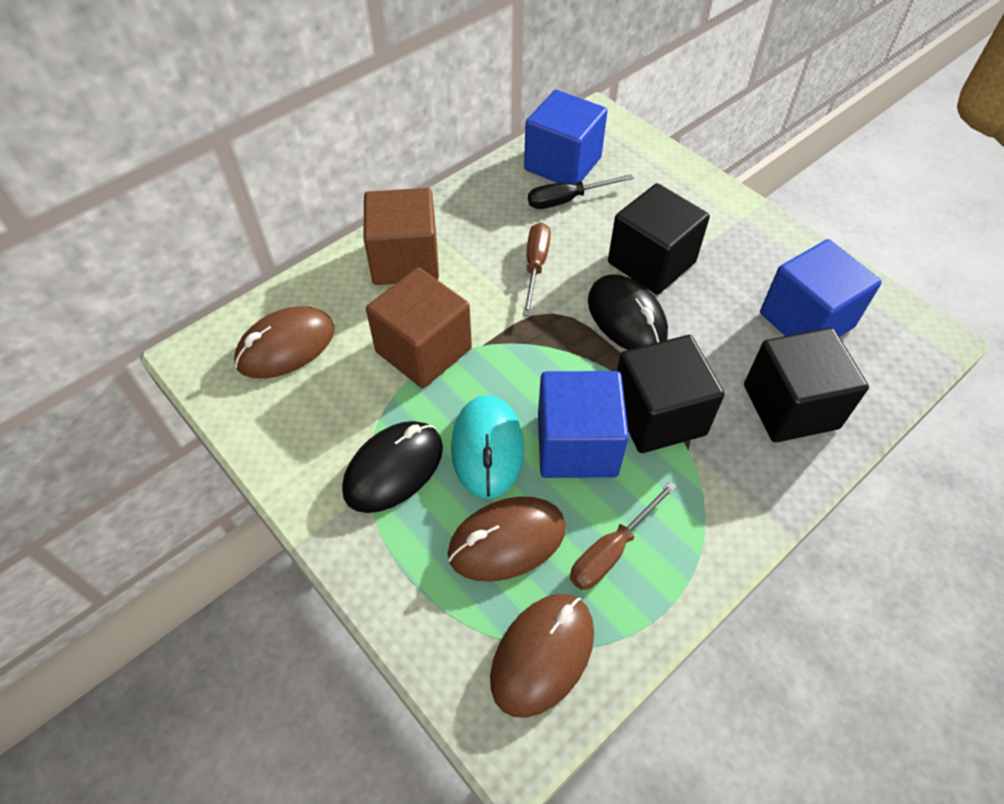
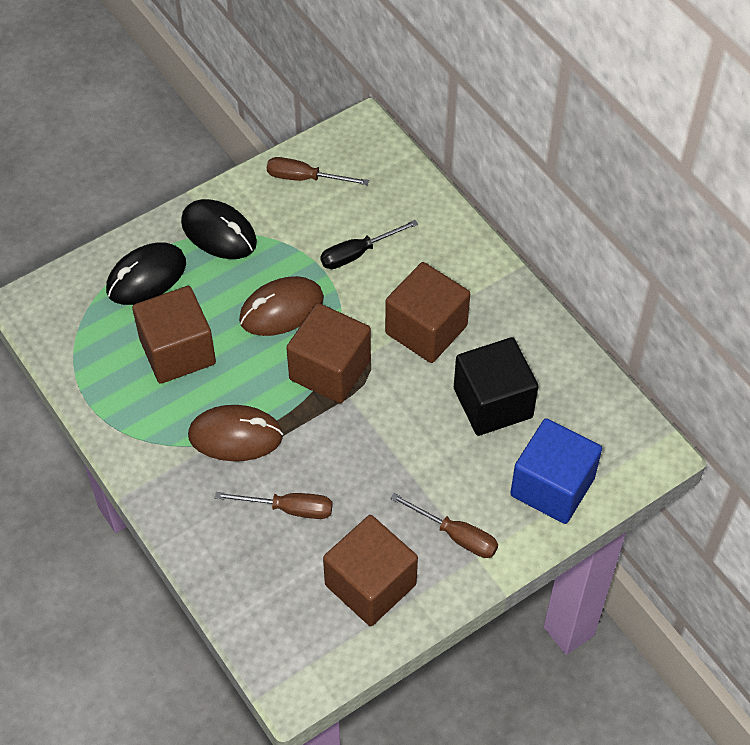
black cube: [608,183,710,295] [617,335,725,453] [744,328,869,443] = 3 -> [454,337,538,436] = 1
blue cube: [524,90,608,184] [538,371,629,478] [760,239,882,337] = 3 -> [510,418,602,524] = 1
brown cube: [363,188,439,285] [366,268,472,388] = 2 -> [132,286,216,384] [286,303,371,404] [323,515,418,626] [385,262,470,363] = 4
brown mouse: [234,306,335,379] [448,496,566,582] [490,594,594,718] = 3 -> [188,405,283,461] [239,276,324,336] = 2
brown screwdriver: [523,222,551,316] [570,481,677,590] = 2 -> [215,492,333,519] [267,157,369,185] [390,493,498,558] = 3
turquoise mouse: [451,395,524,499] = 1 -> none = 0

